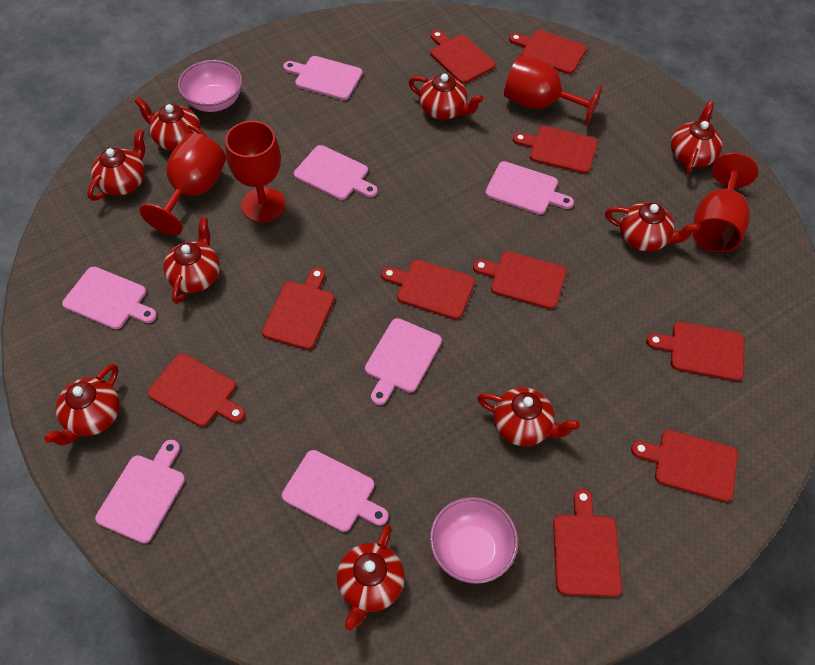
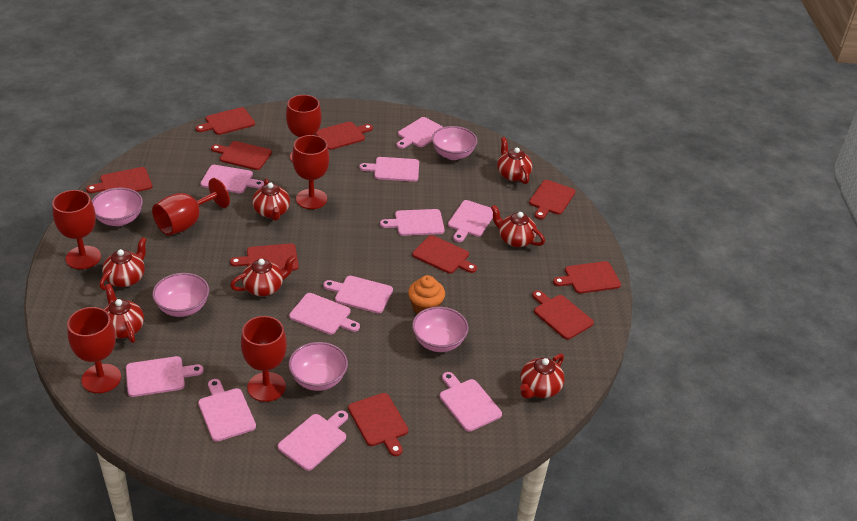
orange cupcake: none = 0 -> [408,275,445,314] = 1
pink bowl: [178,60,243,112] [430,497,518,584] = 2 -> [92,188,143,226] [152,273,209,317] [289,342,348,391] [412,307,469,352] [432,126,477,160] = 5
pink cutting board: [62,267,157,330] [95,440,185,544] [282,450,388,532] [283,56,363,100] [294,145,378,200] [365,318,442,405] [485,161,574,215] = 7 -> [126,356,204,397] [198,379,256,442] [200,165,264,193] [278,410,348,471] [289,293,360,335] [323,276,393,314] [359,157,419,182] [380,209,445,236] [397,117,443,149] [439,372,502,432] [448,200,493,242] = 11
red goblet: [139,133,226,235] [225,121,285,222] [504,55,603,126] [693,153,758,252] = 4 -> [52,190,101,269] [67,307,121,393] [152,178,230,236] [241,316,287,402] [286,95,321,161] [292,135,329,209] = 6
red teapot: [44,364,120,446] [87,129,145,201] [134,97,207,151] [163,217,220,304] [337,524,404,630] [408,74,483,120] [477,387,580,446] [605,202,699,251] [671,101,722,174] = 9 -> [100,237,147,290] [104,284,144,343] [230,255,296,296] [252,178,290,221] [491,205,545,247] [497,137,533,184] [520,353,565,399] = 7

